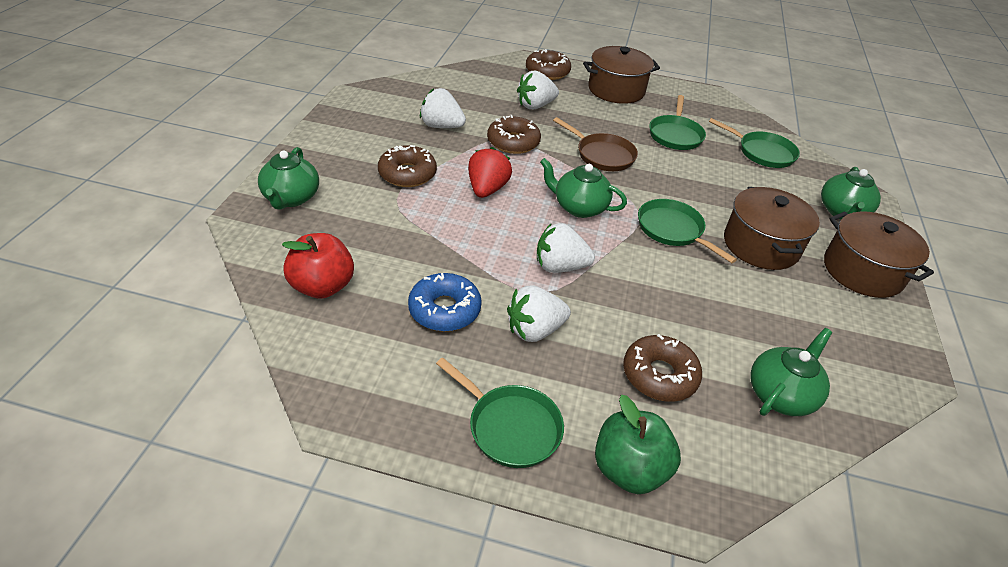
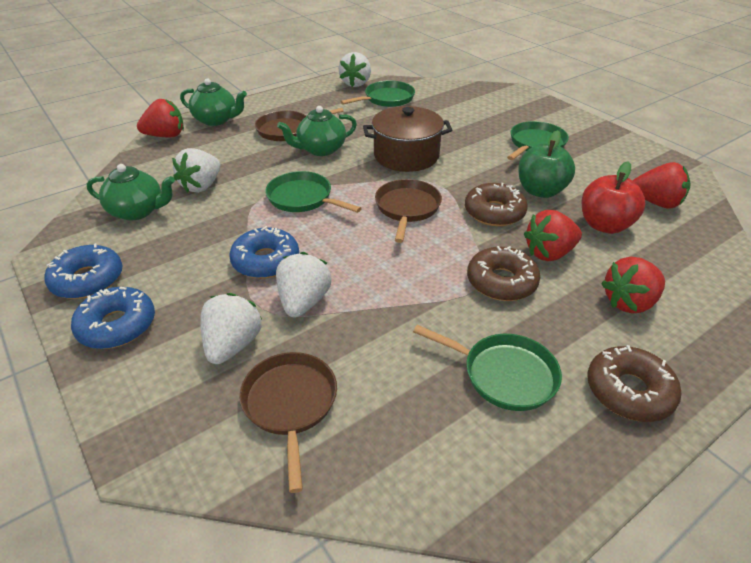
blue donut: [408,273,482,331] = 1 -> [44,243,123,299] [71,287,155,349] [229,226,299,279] = 3
brown donut: [378,145,437,187] [487,115,541,154] [526,49,571,80] [623,334,702,402] = 4 -> [465,183,528,226] [467,246,540,301] [588,345,681,422] = 3
brown pan: [553,117,638,171] = 1 -> [239,352,337,493] [255,108,343,141] [375,179,442,243] = 3
brown pot: [583,46,660,104] [724,187,820,270] [824,212,934,298] = 3 -> [363,106,452,172] = 1
green teapot: [258,147,319,210] [540,158,627,218] [750,328,832,416] [821,167,881,219] = 4 -> [87,164,175,221] [180,78,247,126] [277,106,357,156] = 3
red strawberry: [468,147,512,198] = 1 -> [137,99,184,138] [524,210,582,261] [601,257,665,314] [633,162,691,209] = 4

